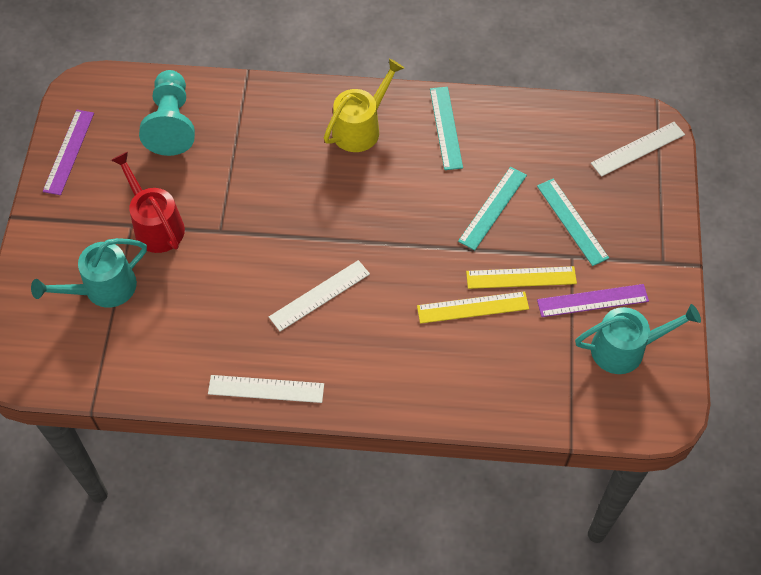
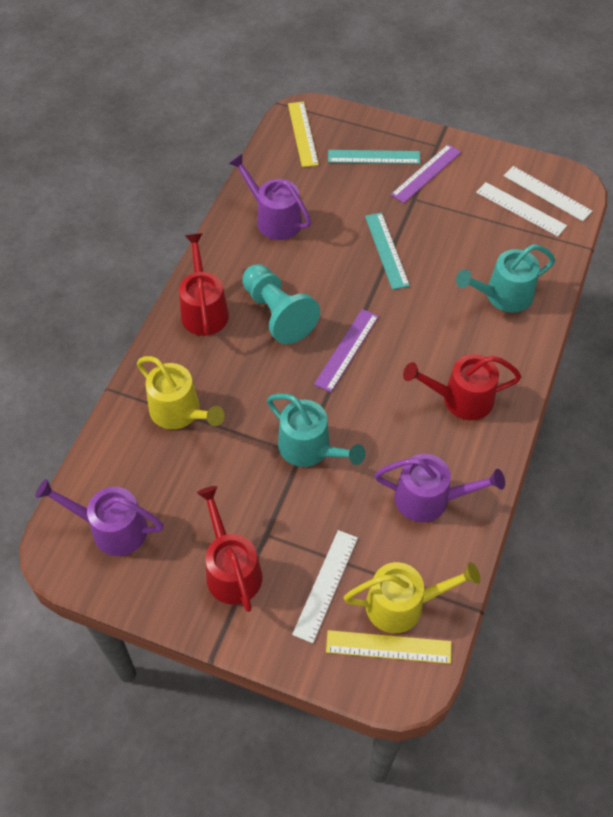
purple watering can: none = 0 -> [35,479,164,556] [228,154,311,240] [375,454,505,522] = 3
red watering can: [111,152,185,253] = 1 -> [179,233,229,336] [197,486,262,612] [403,354,521,420] = 3
turquoise ruler: [430,87,463,170] [458,167,527,250] [537,179,609,266] = 3 -> [328,150,420,164] [365,213,410,290] = 2
yellow watering can: [324,59,404,152] = 1 -> [137,356,225,429] [344,562,481,633] = 2

